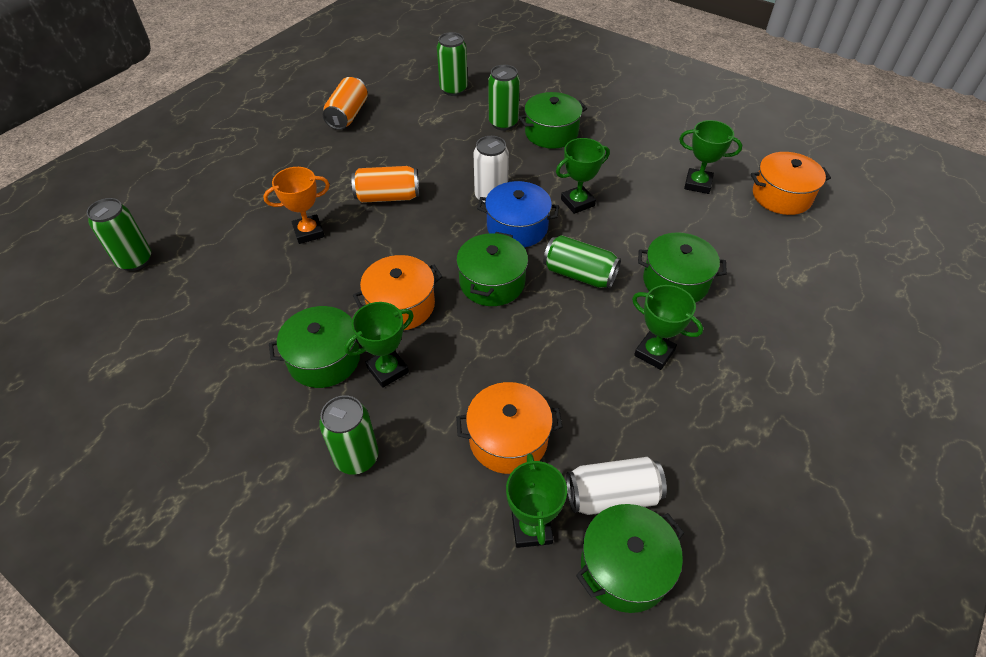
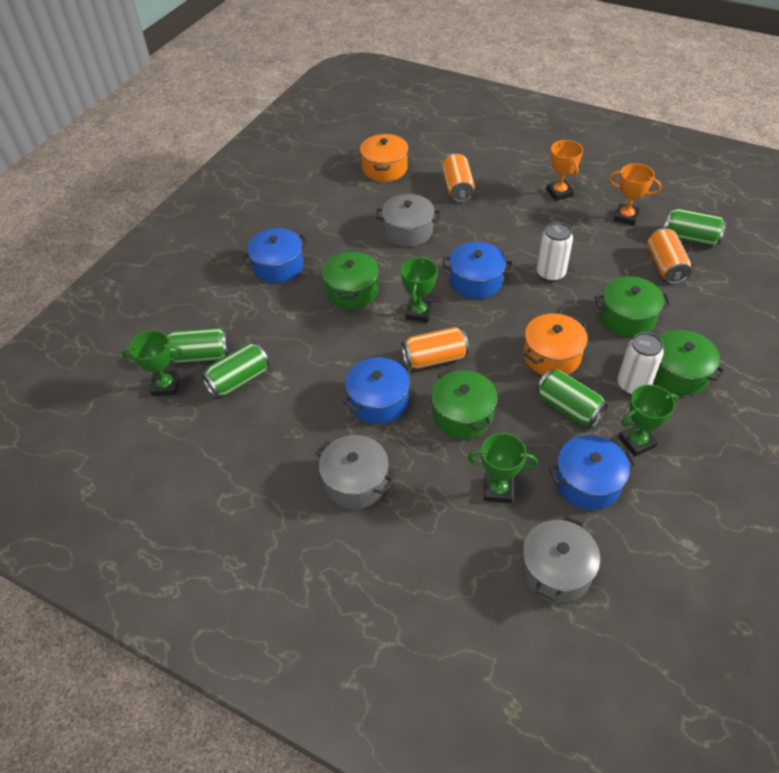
blue pot: [477,181,559,247] = 1 -> [242,228,308,283] [343,357,411,424] [442,242,512,299] [549,435,636,510] = 4
green can: [87,198,151,271] [319,395,379,475] [437,32,468,96] [488,65,520,130] [543,235,621,288] = 5 -> [166,328,231,363] [201,343,269,398] [536,370,608,428] [664,209,726,246] = 4
green pot: [269,306,360,388] [456,232,528,306] [518,92,587,149] [576,504,684,613] [638,232,727,303] = 5 -> [322,251,379,309] [431,369,497,439] [595,276,671,337] [654,330,725,396] = 4
green trophy: [344,302,414,388] [506,453,567,548] [556,138,610,214] [632,285,703,370] [679,120,742,194] = 5 -> [121,330,184,396] [401,257,437,323] [467,433,538,503] [619,385,678,457] = 4
grey pot: none = 0 -> [316,435,394,509] [375,194,441,247] [521,516,600,603] = 3
orange can: [323,77,368,130] [351,166,419,203] = 2 -> [402,327,469,369] [442,153,475,202] [647,228,691,284] = 3
orange pot: [353,255,442,330] [456,382,563,474] [751,152,831,215] = 3 -> [360,134,409,182] [523,313,588,375] = 2
orange trophy: [263,167,330,244] = 1 -> [546,140,583,201] [609,163,662,226] = 2

